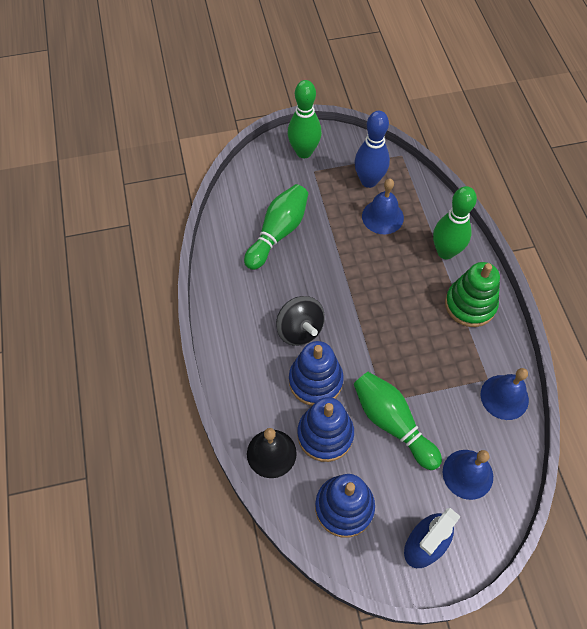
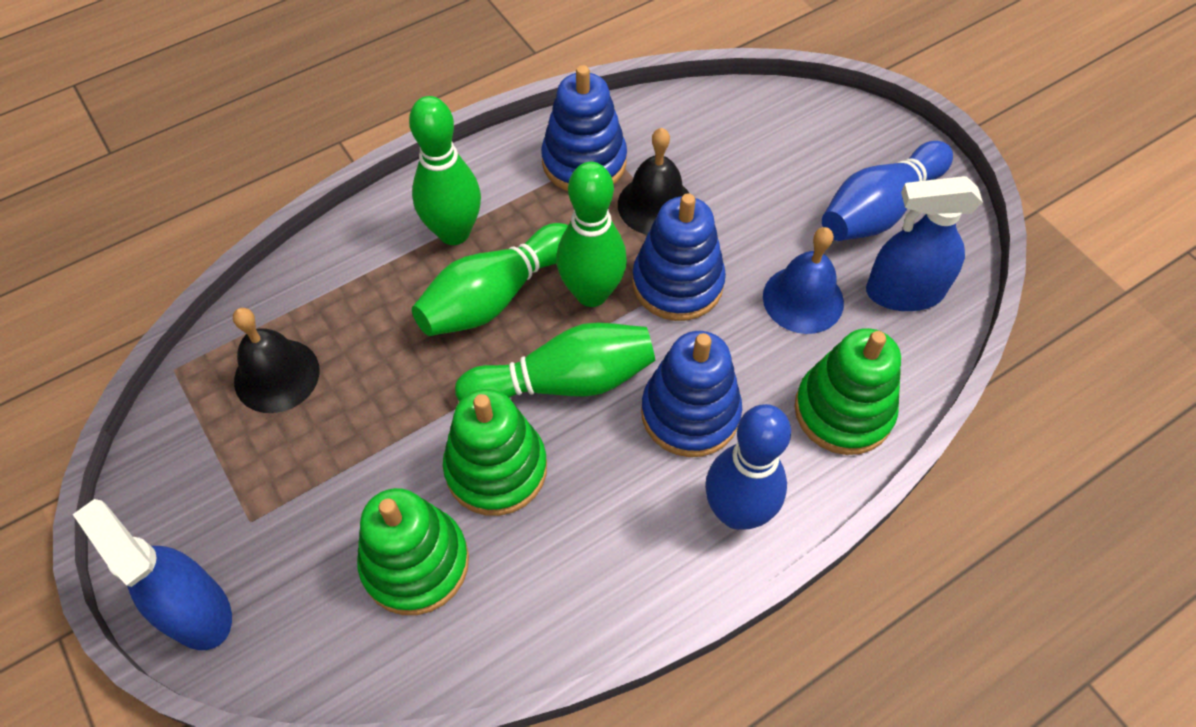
black bell: [247,428,297,478] = 1 -> [233,308,320,413] [618,128,690,235] = 2
black spinning top: [276,296,325,346] = 1 -> none = 0
blue bell: [362,179,404,234] [443,450,493,500] [480,368,529,420] = 3 -> [763,227,844,334] = 1
blue bowling pin: [354,111,390,188] = 1 -> [705,404,791,530] [822,141,953,241] = 2
blue spray bottle: [404,508,461,568] = 1 -> [73,499,232,650] [866,176,983,311] = 2
green stacking toy: [445,262,500,327] = 1 -> [357,488,469,615] [443,389,547,516] [794,328,901,455] = 3

